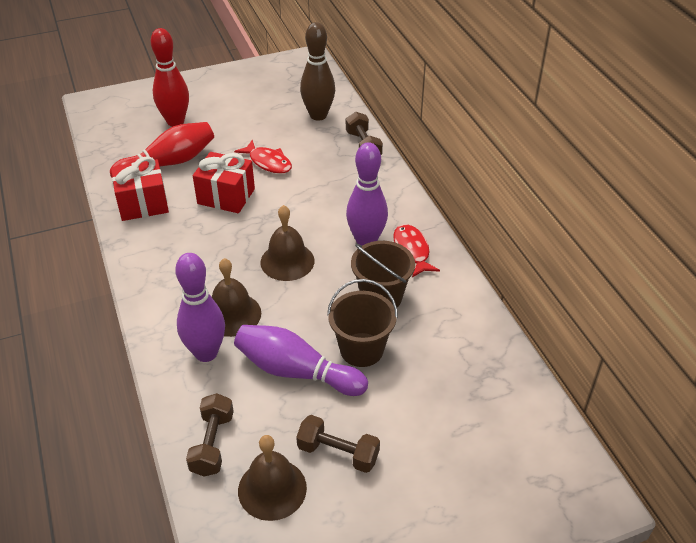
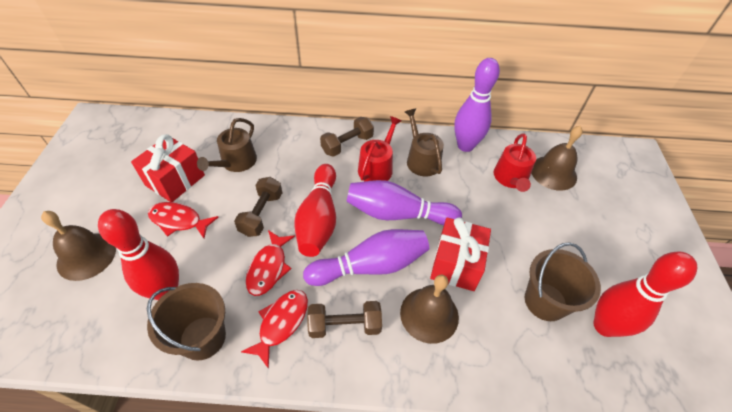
brown bowling pin: [300,22,335,121] = 1 -> none = 0
brown watering can: none = 0 -> [197,118,257,172] [405,109,444,177] = 2
red bowling pin: [110,122,214,178] [151,28,189,127] = 2 -> [98,209,179,300] [294,164,336,257] [594,252,697,337] = 3
red fish: [234,140,292,174] [393,224,440,277] = 2 -> [148,202,219,238] [241,290,308,369] [246,230,295,296] = 3
red watering can: none = 0 -> [358,116,401,181] [494,133,536,192] = 2

